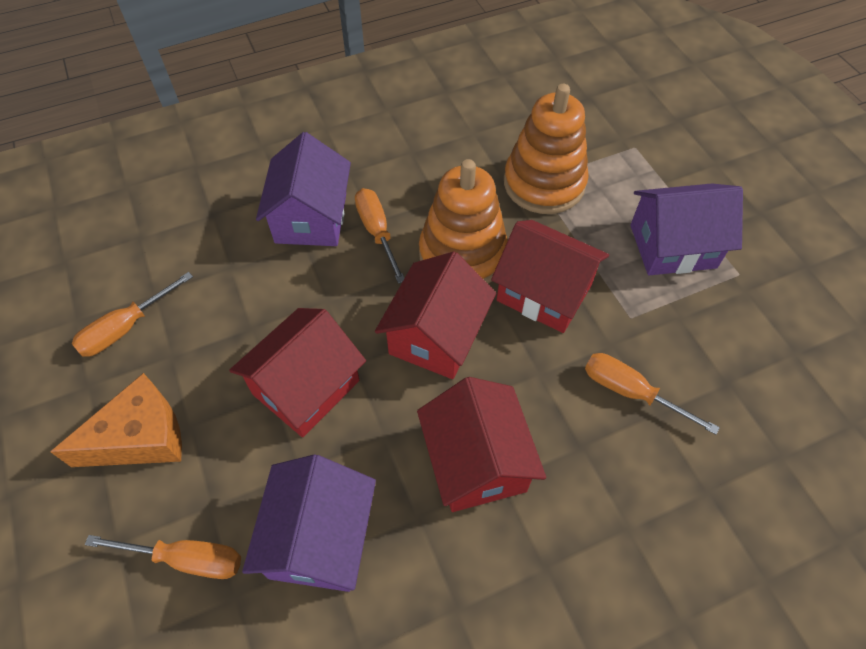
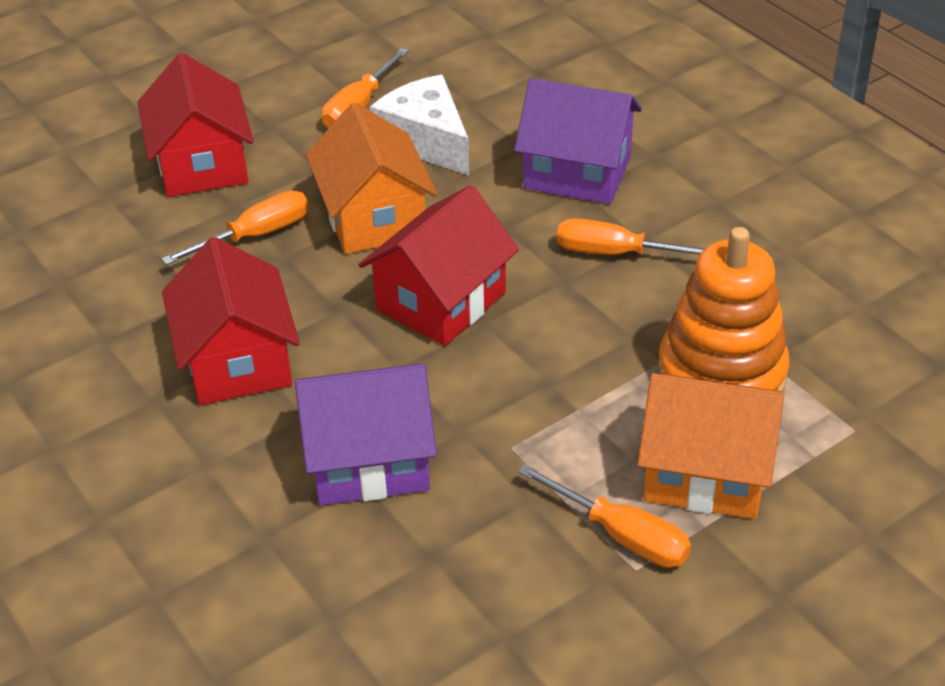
orange cheese: [50,373,182,467] = 1 -> none = 0
orange house: none = 0 -> [306,102,437,254] [637,373,784,519] = 2
orange stacking toy: [419,159,508,284] [504,84,589,214] = 2 -> [658,227,790,392] = 1
purple house: [242,454,376,592] [256,132,351,246] [630,184,743,275] = 3 -> [295,364,437,505] [514,78,642,204] = 2
red house: [229,308,366,437] [375,252,496,379] [417,377,546,512] [491,220,609,333] = 4 -> [137,53,254,197] [162,237,300,405] [359,185,519,346] = 3
white cheese: none = 0 -> [370,75,469,175] = 1

